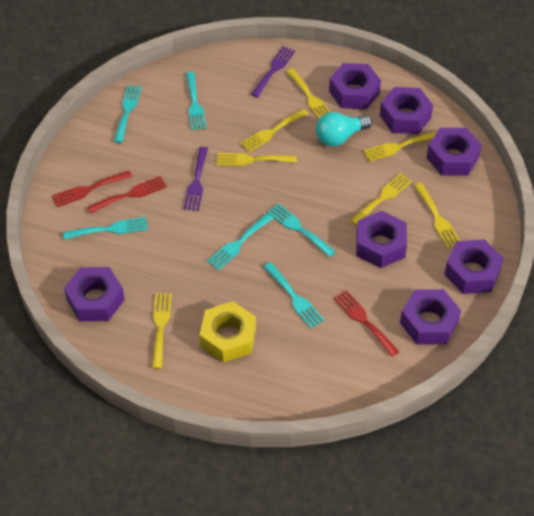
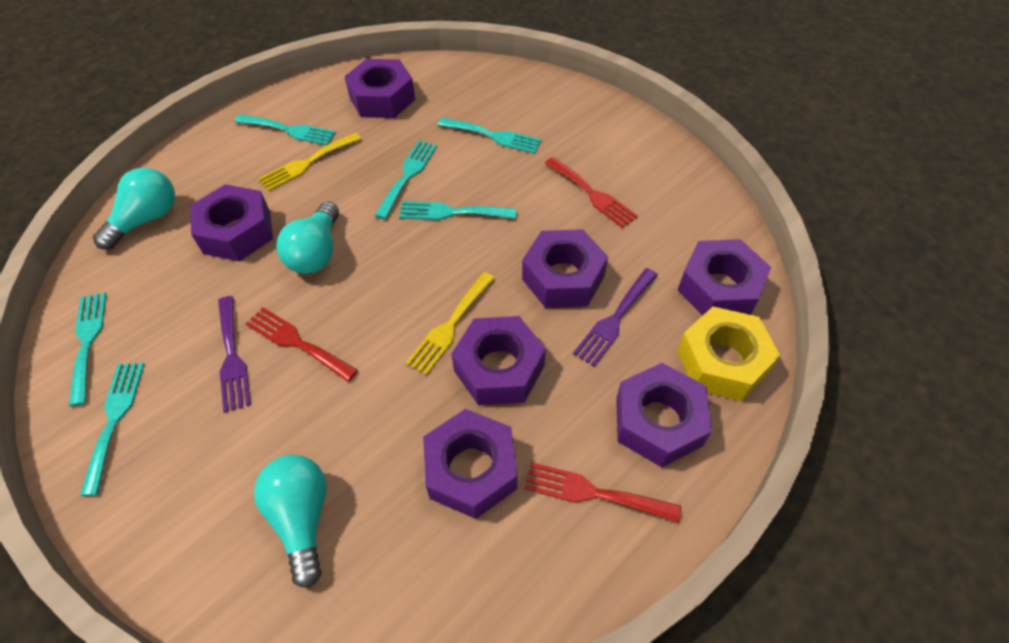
turquoise light bulb: [316,112,372,147] = 1 -> [93,168,175,250] [254,455,327,588] [276,202,339,274] = 3
yellow fork: [152,293,172,369] [217,153,297,166] [240,109,308,152] [286,68,330,119] [350,173,412,226] [363,131,437,162] [414,183,460,249] = 7 -> [258,132,362,191] [406,272,495,375] = 2

